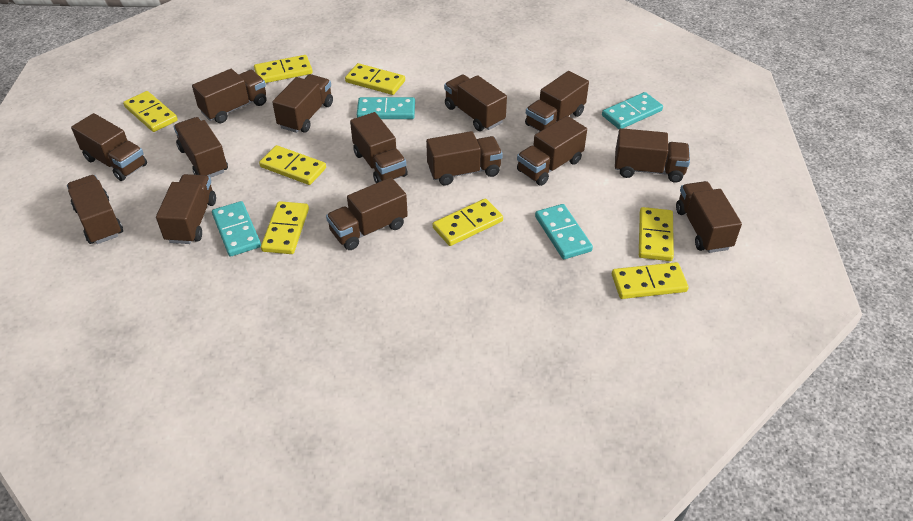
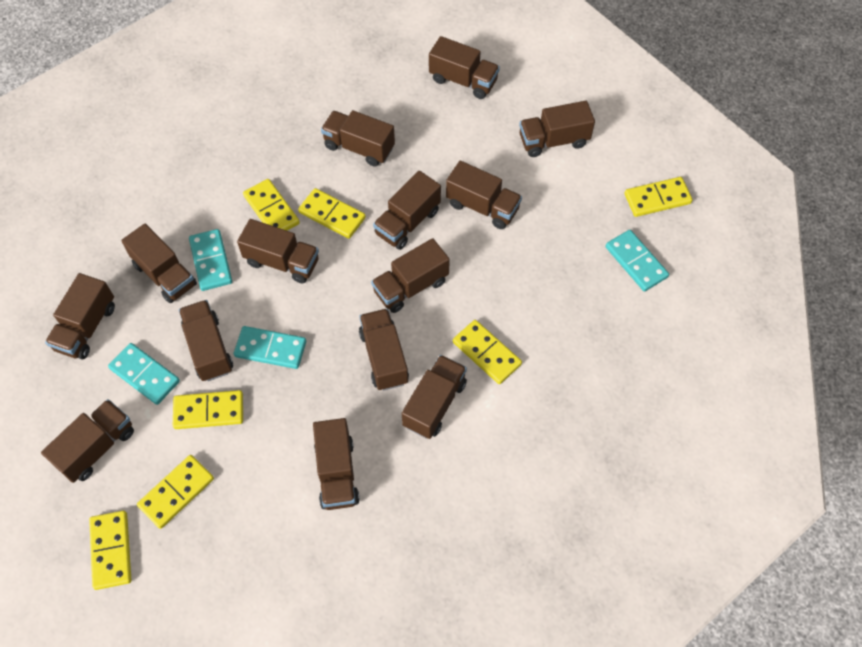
yellow domino: [123,91,178,132] [254,55,313,83] [259,145,326,185] [261,201,309,254] [345,63,405,95] [433,199,503,246] [612,262,689,299] [639,207,674,261] = 8 -> [89,511,131,590] [137,455,214,529] [173,390,243,429] [243,179,300,231] [298,188,366,239] [453,320,522,384] [624,177,693,217] = 7

